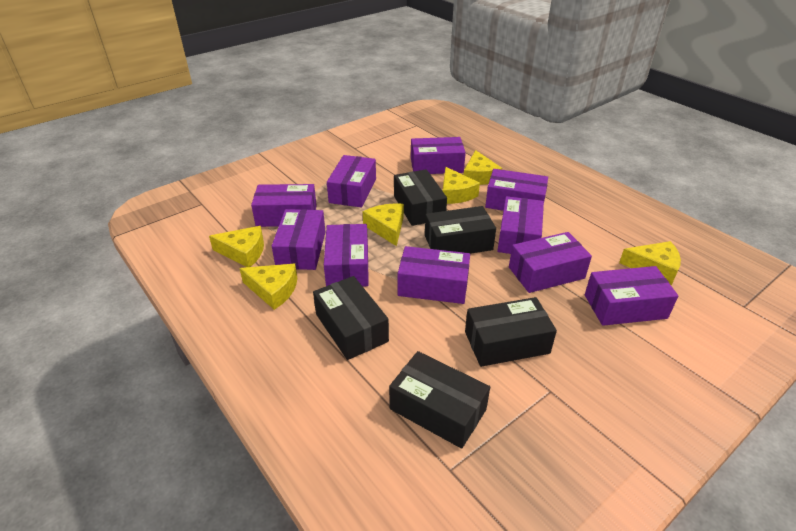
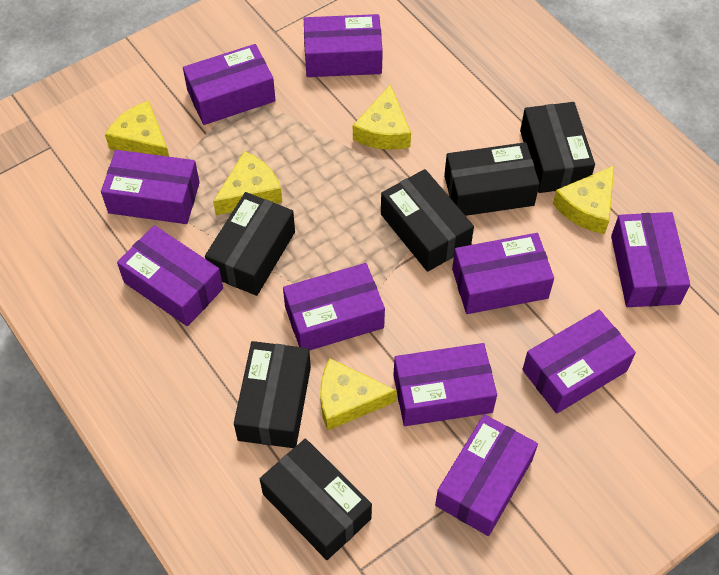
black box: [313,276,389,360] [389,351,490,449] [394,169,447,226] [425,206,496,254] [465,297,557,367] = 5 -> [205,192,295,296] [234,341,311,448] [260,439,372,560] [381,169,474,272] [444,142,540,216] [520,102,595,193] = 6
yellow cheese: [209,226,264,267] [239,264,297,310] [363,203,404,246] [443,167,480,204] [464,150,502,185] [619,241,681,285] = 6 -> [105,101,169,157] [213,151,282,215] [320,358,397,431] [353,84,411,149] [553,166,614,234] = 5

